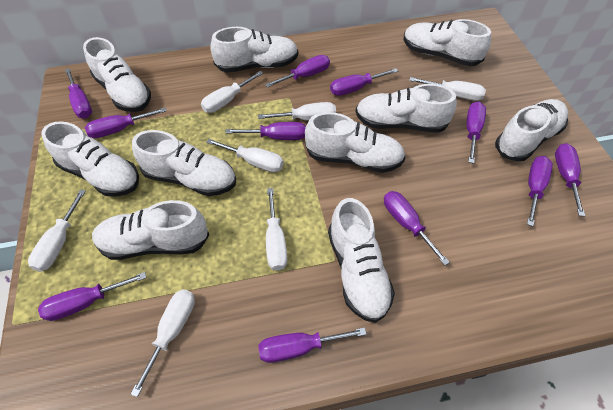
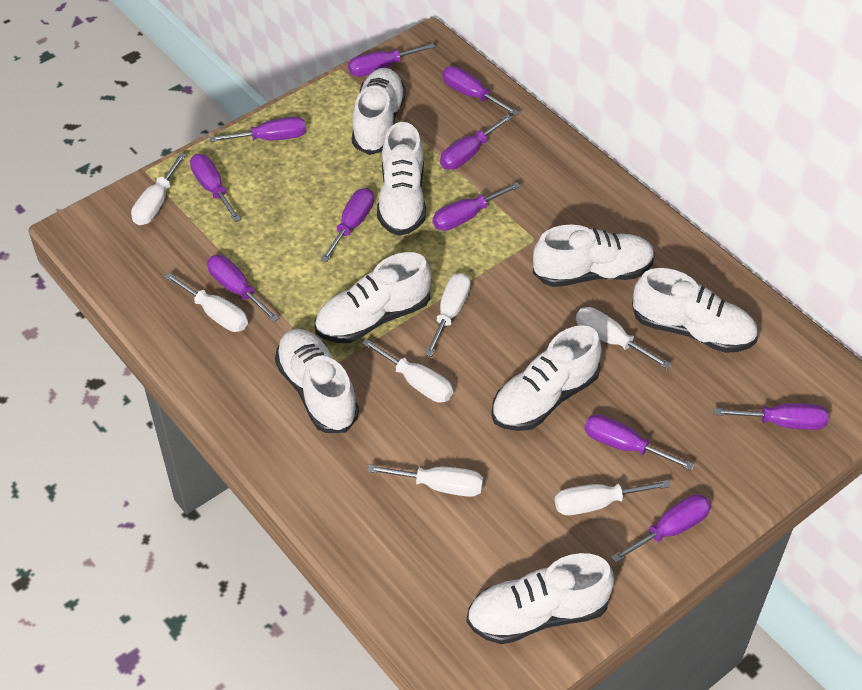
white shoe: [41,121,139,197] [83,37,151,112] [92,200,209,260] [132,130,236,196] [210,27,298,73] [305,112,405,173] [328,198,395,323] [355,84,457,133] [404,19,491,66] [495,99,568,161] = 10 -> [275,329,359,433] [315,252,431,343] [352,68,406,155] [377,122,426,236] [467,553,614,644] [491,325,602,431] [533,225,655,287] [632,268,758,353] = 8

